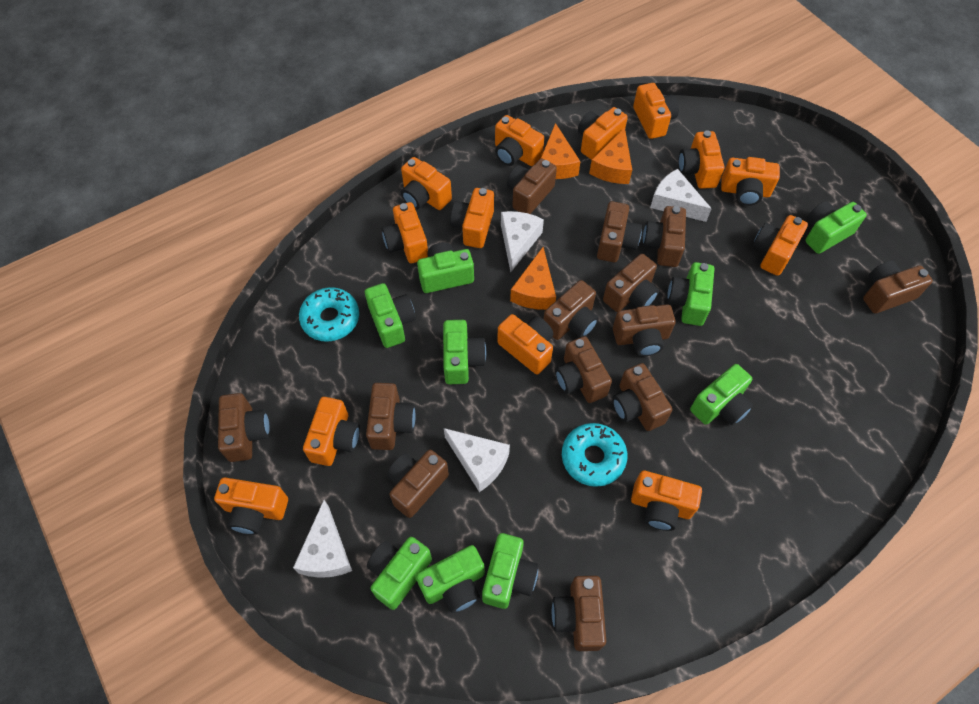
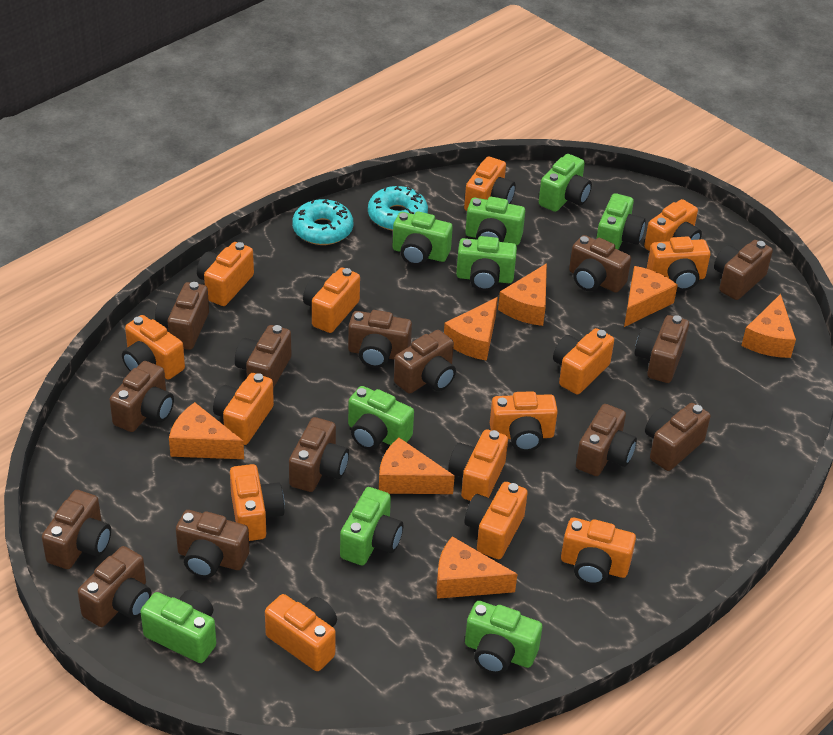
brown camera: [218,393,270,462] [366,383,416,450] [387,450,449,518] [507,158,557,214] [543,280,599,340] [552,576,606,651] [555,336,612,403] [597,201,642,262] [603,254,659,312] [612,363,673,431] [613,304,676,356] [643,206,686,267] [863,261,933,314] = 13 -> [42,490,111,569] [78,546,151,627] [109,361,174,432] [155,282,209,350] [176,510,249,578] [235,325,291,388] [289,417,349,492] [348,310,412,368] [394,330,456,394] [569,235,631,293] [576,404,637,476] [635,315,689,383] [645,403,711,471] [714,240,773,300] = 14
orange camera: [214,478,288,535] [303,397,360,466] [382,202,428,263] [401,157,452,210] [450,188,494,248] [495,115,544,166] [497,314,553,374] [578,107,628,160] [631,471,702,531] [633,83,679,139] [678,130,724,189] [721,157,780,206] [753,215,808,276] = 13 -> [122,315,185,380] [197,242,254,306] [213,373,274,445] [230,464,285,541] [265,594,337,671] [303,268,360,333] [448,429,508,501] [464,157,516,211] [465,482,528,559] [490,391,558,452] [553,328,614,394] [561,518,636,585] [644,199,702,251] [647,236,711,291] = 14
orange cheese: [510,247,556,310] [541,123,581,179] [589,128,632,184] = 3 -> [169,402,244,459] [379,438,455,494] [436,536,517,599] [444,297,498,361] [498,263,547,326] [624,266,678,327] [741,294,796,358] = 7
white cheese: [293,500,352,578] [444,428,510,492] [501,211,544,272] [650,169,712,222] = 4 -> none = 0

